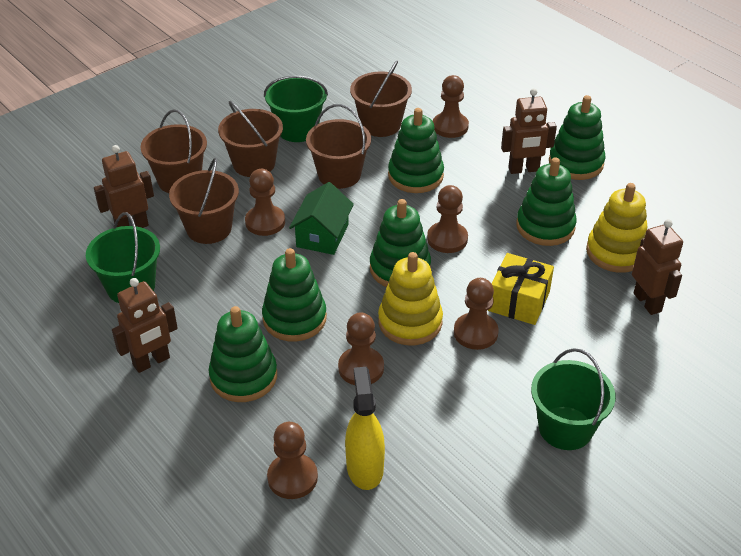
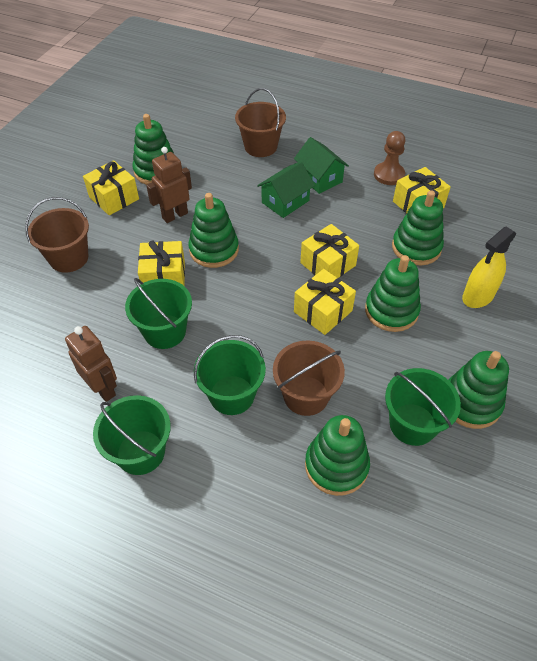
brown bucket: [141,109,207,193] [169,158,239,244] [218,101,283,177] [306,104,371,189] [350,61,412,137] = 5 -> [25,197,89,273] [235,88,286,157] [273,340,345,416] = 3
brown pawn: [245,169,285,236] [267,422,318,499] [338,312,384,385] [427,185,468,253] [433,75,469,138] [454,278,499,350] = 6 -> [374,131,405,185] = 1
brown robot: [94,145,154,228] [112,278,178,373] [501,88,557,174] [632,219,683,315] = 4 -> [65,326,117,402] [146,147,192,223] = 2
green bucket: [86,212,160,303] [264,76,328,142] [531,348,616,450] = 3 -> [93,395,171,475] [125,278,192,349] [194,335,266,415] [385,368,461,446] = 4
green house: [289,182,354,255] = 1 -> [257,161,315,218] [294,137,349,194] = 2
yellow gift: [488,253,554,325] = 1 -> [83,160,139,216] [138,240,185,285] [294,269,356,335] [300,224,359,278] [393,167,451,213] = 5
yellow stacking toy: [378,252,443,345] [586,183,648,273] = 2 -> none = 0

